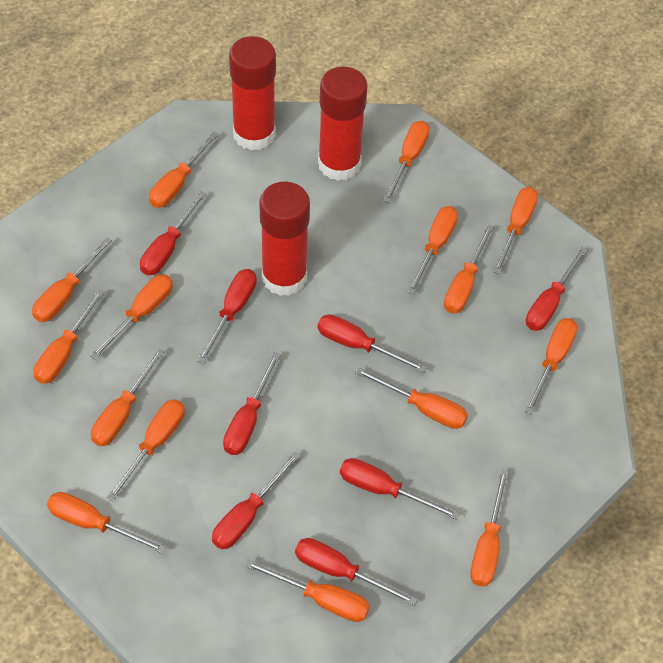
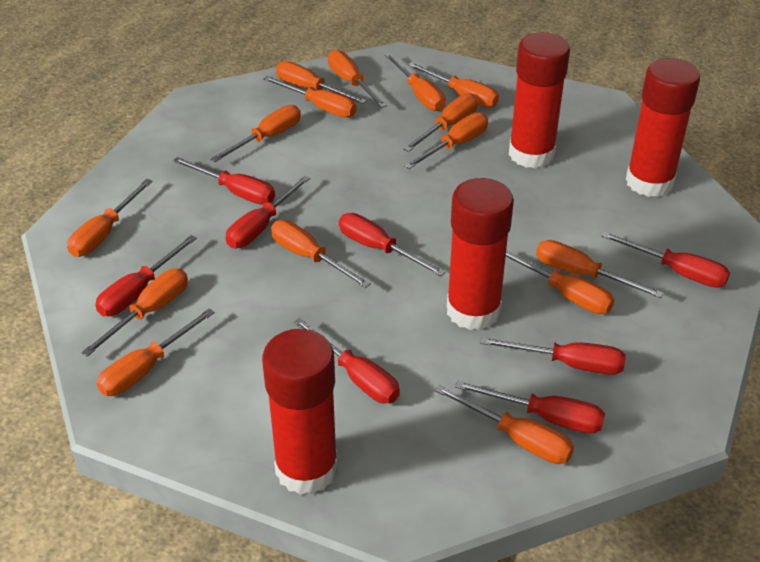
red glue stick: [229,36,276,151] [259,182,310,296] [318,67,368,181] = 3 -> [262,329,338,495] [447,178,514,330] [509,33,570,168] [626,58,700,197] = 4

